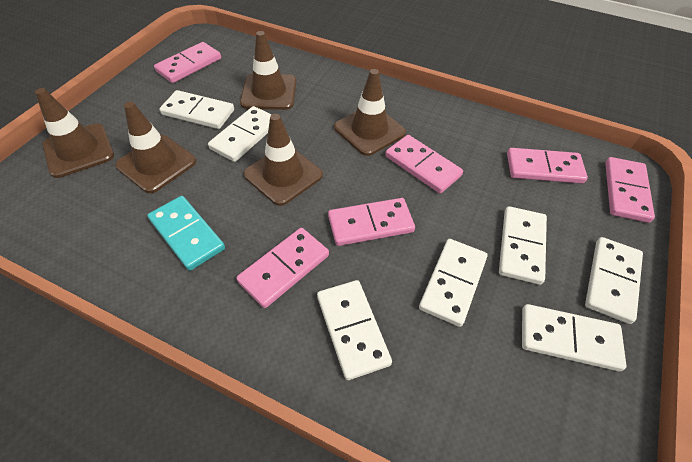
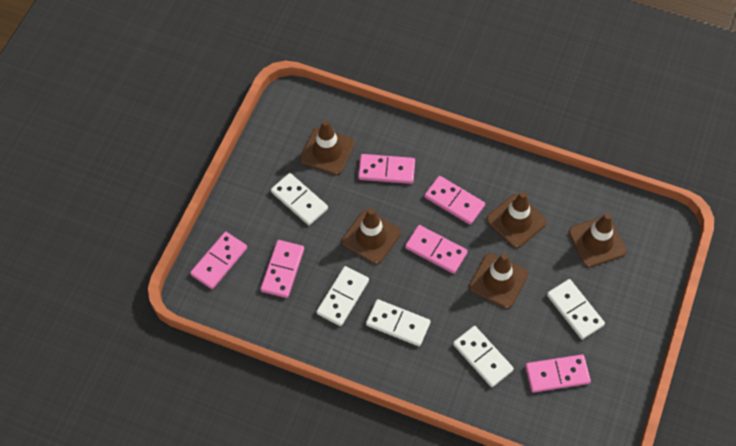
turquoise domino: [147,196,225,271] = 1 -> none = 0
white domino: [160,90,234,129] [208,106,272,162] [317,280,392,380] [419,239,487,327] [499,206,547,285] [522,304,626,371] [585,237,643,324] = 7 -> [271,173,328,225] [316,266,369,326] [366,299,430,346] [453,326,514,387] [547,279,605,339] = 5

